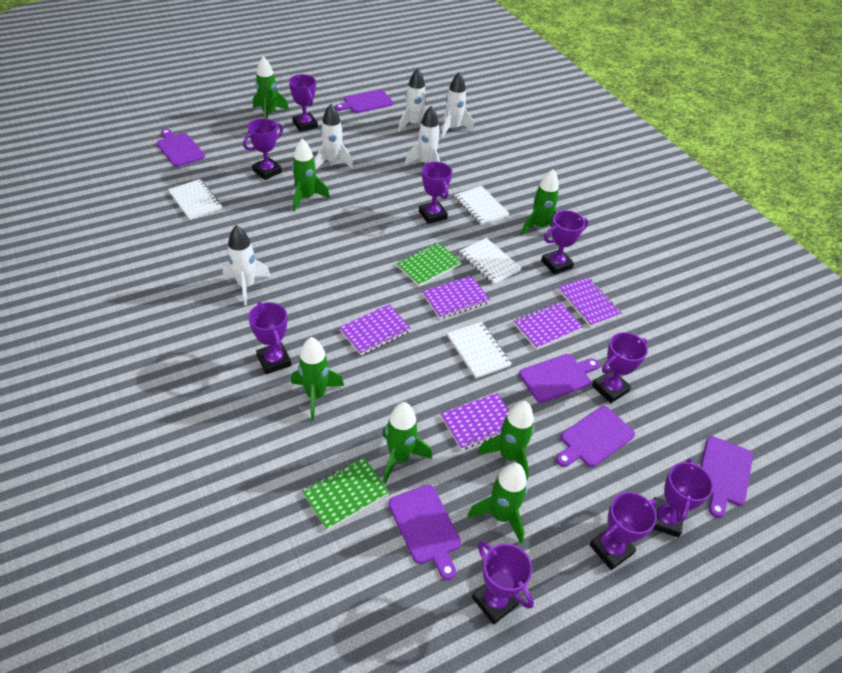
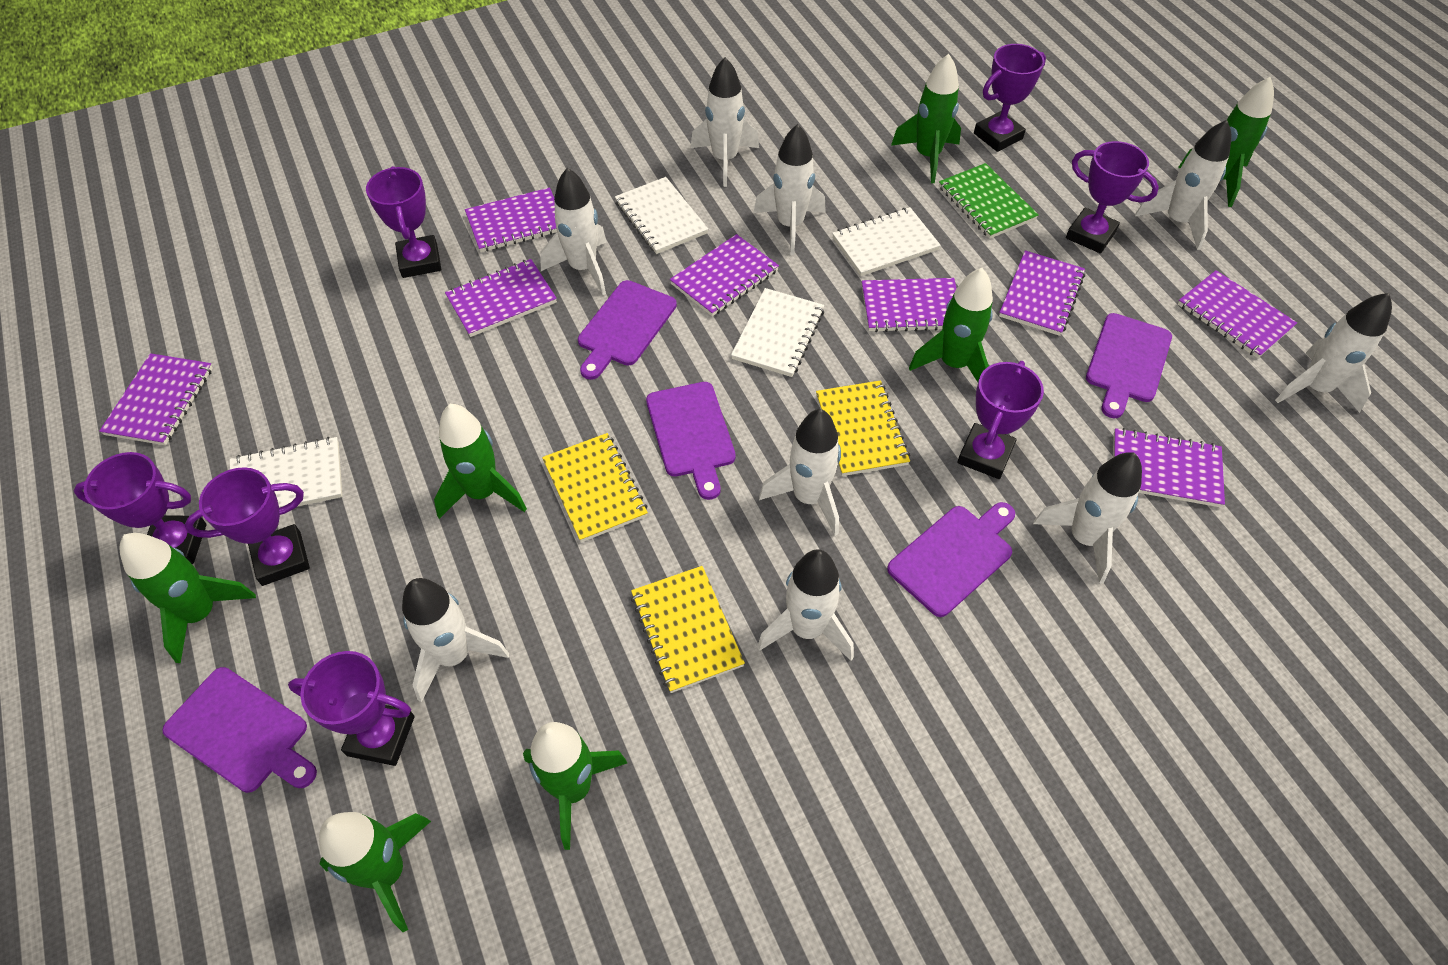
green notebook: [302,457,389,530] [396,242,461,286] = 2 -> [939,163,1039,239] = 1
purple cutting board: [156,129,205,167] [335,89,393,113] [388,484,461,580] [519,354,599,403] [556,406,635,467] [700,436,753,518] = 6 -> [162,667,317,793] [578,280,677,380] [646,382,736,500] [887,502,1015,617] [1086,313,1172,419] = 5
purple notebook: [339,304,411,355] [422,276,490,319] [441,393,510,450] [514,302,583,349] [558,277,622,327] = 5 -> [99,353,213,445] [445,259,557,337] [465,188,557,252] [670,234,779,316] [862,278,957,332] [999,251,1085,336] [1113,428,1225,507] [1178,270,1297,358] = 8
purple trophy: [243,118,283,180] [248,302,291,374] [289,74,318,132] [419,162,452,224] [472,541,534,625] [541,210,588,275] [589,492,657,570] [592,332,648,403] [653,458,713,537] = 9 -> [74,452,207,564] [185,467,310,586] [288,651,414,766] [366,166,441,278] [957,361,1044,479] [974,44,1046,152] [1066,141,1159,253] = 7
white rocket: [223,225,271,305] [314,104,354,169] [398,68,427,132] [405,106,440,165] [441,72,474,138] = 5 -> [402,578,509,702] [540,168,607,295] [691,57,759,187] [753,124,826,255] [757,549,854,661] [759,409,841,536] [1033,452,1142,584] [1135,120,1231,250] [1275,293,1392,413] = 9
yellow notebook: none = 0 -> [542,433,648,542] [631,566,745,693] [816,380,910,476] = 3

